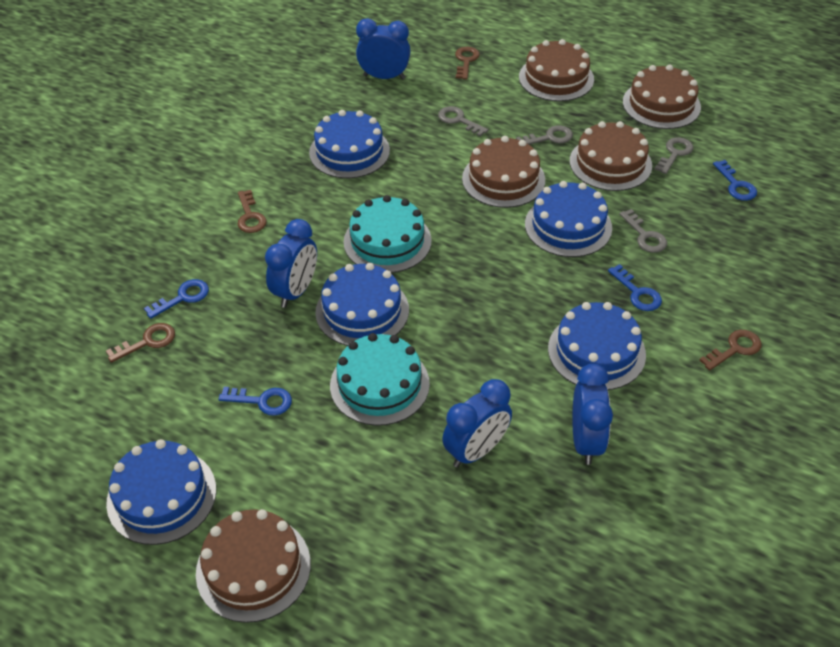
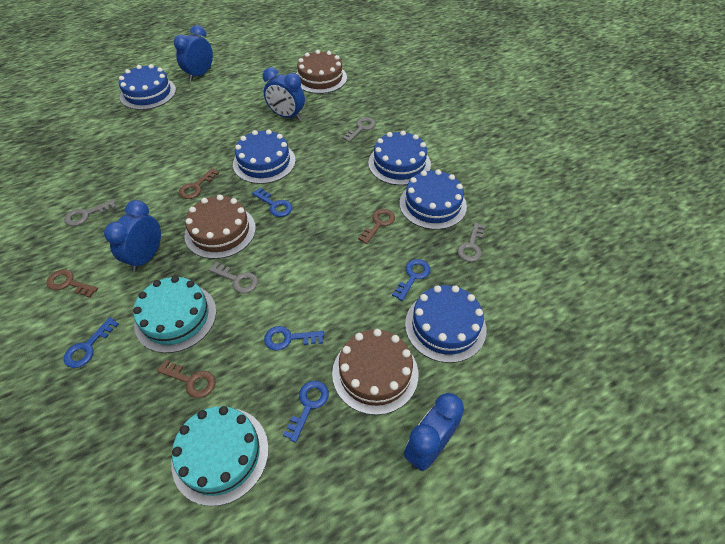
blue key: [144,279,209,319] [219,387,292,416] [608,264,662,311] [713,160,757,201] = 4 -> [64,317,119,368] [252,188,292,217] [264,326,324,351] [283,381,329,443] [392,259,430,301] = 5
brown cake: [196,509,311,623] [462,136,545,208] [519,39,594,101] [570,121,652,191] [623,64,701,129] = 5 -> [184,195,256,259] [296,50,347,94] [332,329,418,415] = 3

